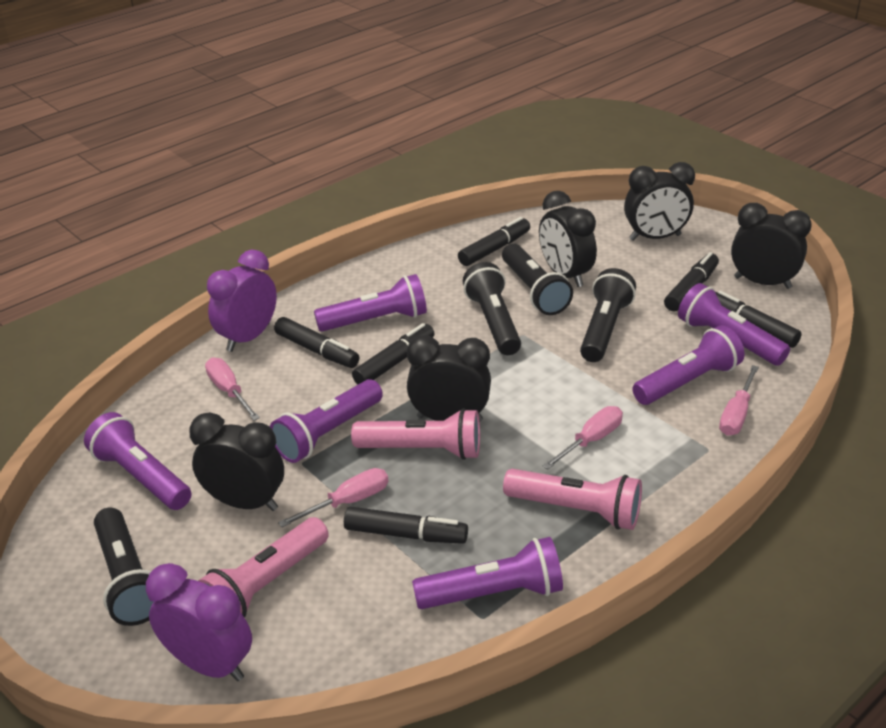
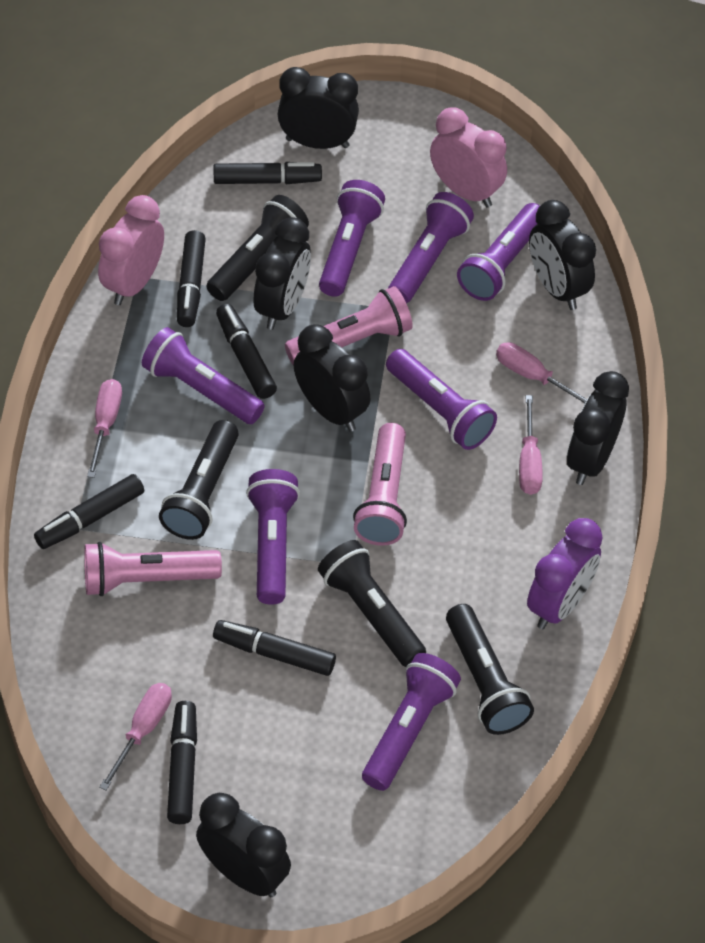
black clock: [189,412,284,511] [407,335,491,422] [539,191,597,287] [624,162,695,241] [731,203,812,289] = 5 -> [196,793,291,897] [254,217,311,330] [278,67,359,149] [294,325,370,432] [529,200,596,310] [567,371,629,485] = 6
pink clock: none = 0 -> [98,195,164,305] [430,107,507,207] = 2
purple clock: [146,563,252,681] [207,250,277,352] = 2 -> [527,518,603,629] = 1
purple flashlight: [84,412,191,510] [270,379,383,463] [314,274,427,332] [412,537,563,609] [632,325,744,405] [678,283,790,366] = 6 -> [142,327,265,424] [246,469,300,605] [319,180,385,297] [362,653,461,791] [386,349,497,450] [388,192,474,303] [457,203,540,301] = 7

